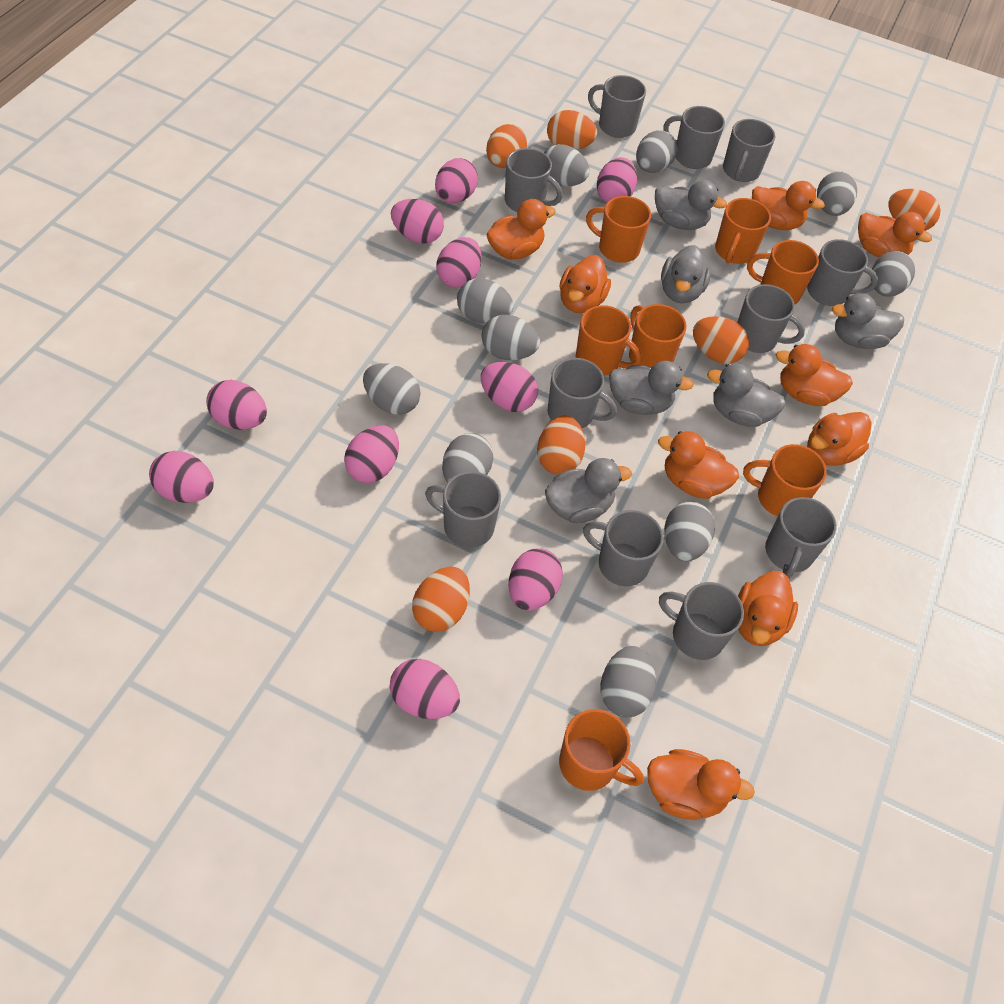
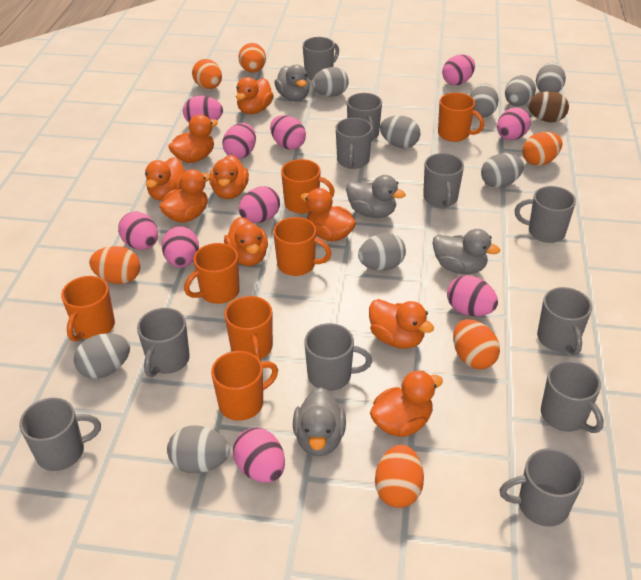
brown egg: none = 0 -> [528,91,569,122] = 1
grey duck: [545,458,632,523] [609,361,694,415] [655,180,727,230] [661,245,711,303] [707,363,786,427] [832,293,904,349] = 6 -> [274,65,310,101] [293,387,346,456] [346,175,406,218] [433,229,500,275] = 4
grey egg: [363,363,420,415] [442,433,493,482] [457,279,514,323] [482,315,540,360] [544,144,590,187] [600,646,656,718] [636,130,677,173] [664,501,715,561] [817,171,857,216] [871,251,915,297] = 10 -> [74,333,130,379] [167,425,230,473] [312,67,349,97] [358,233,406,270] [380,115,420,148] [470,84,499,118] [481,153,524,188] [505,75,536,107] [536,63,566,92] = 9

